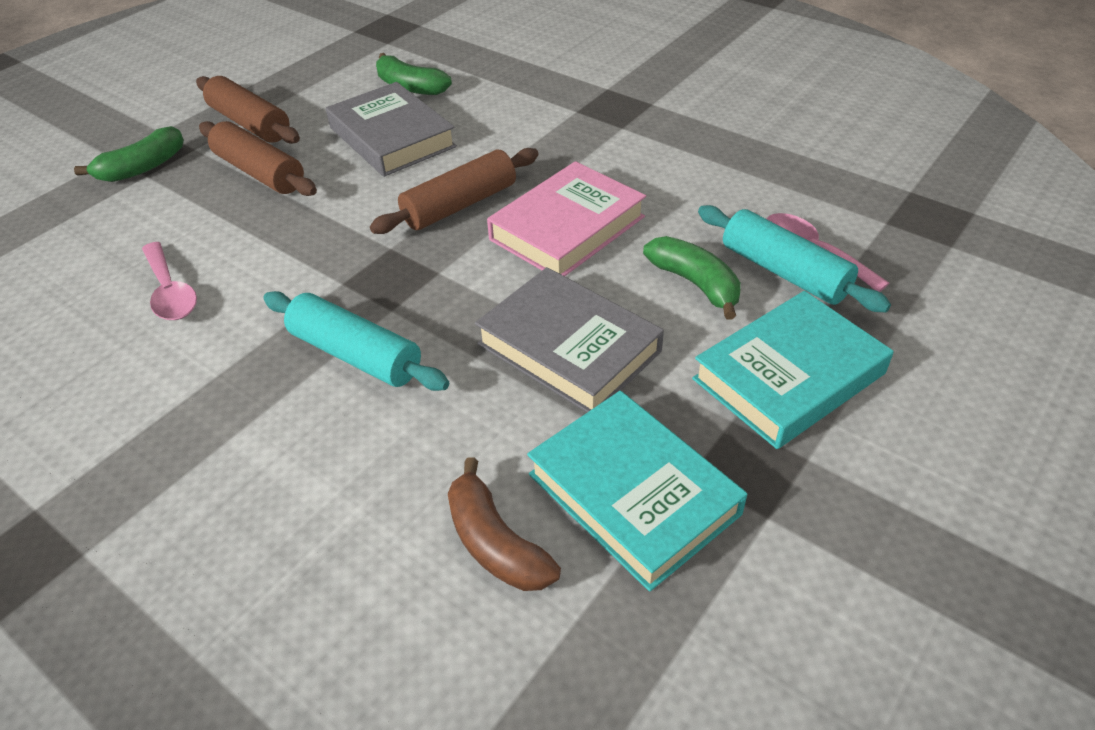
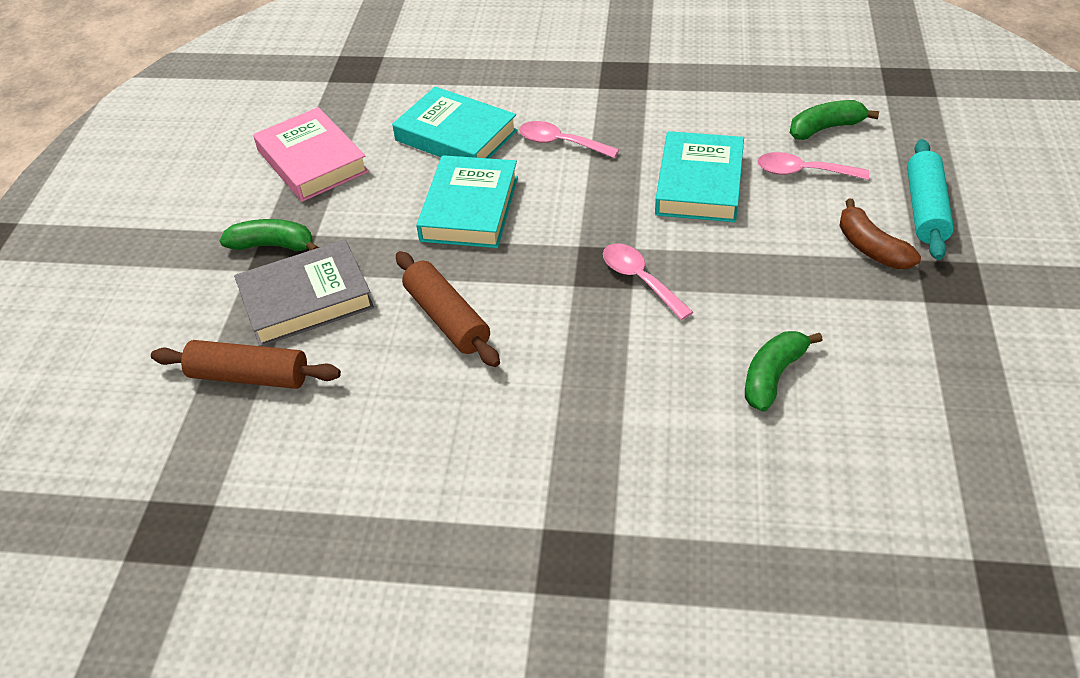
brown rolling pin: [196,76,300,144] [199,121,317,196] [370,148,539,234] = 3 -> [151,340,341,389] [396,251,500,367] = 2
grey book: [326,82,457,177] [475,267,664,412] = 2 -> [234,240,374,346] = 1
pink spoon: [142,242,197,320] [767,213,889,292] = 2 -> [519,121,619,158] [603,243,693,320] [757,152,869,180] = 3
turquoise book: [527,391,747,592] [692,291,894,449] = 2 -> [392,87,517,158] [416,155,518,248] [655,131,744,222] = 3
turquoise rolling pin: [263,291,449,391] [698,205,891,313] = 2 -> [907,139,954,260] = 1

